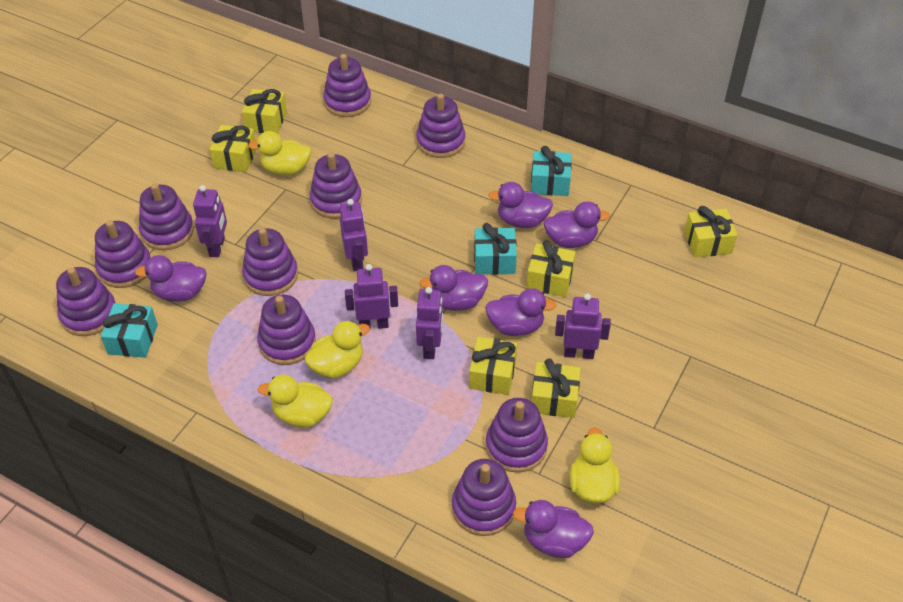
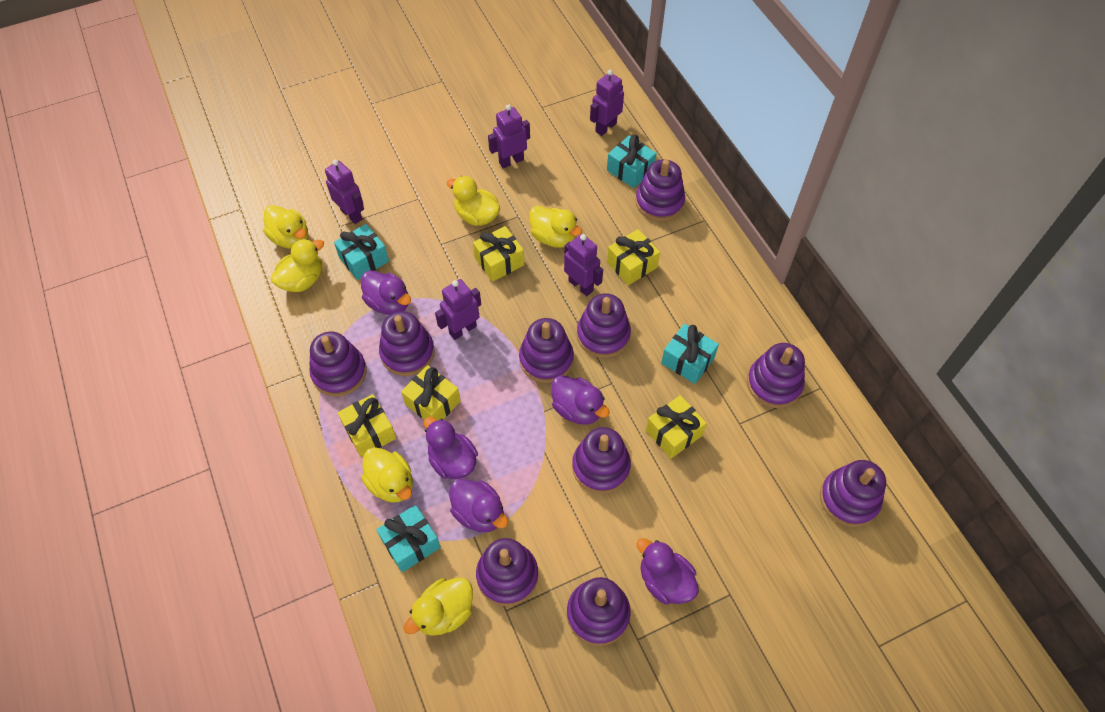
purple duck: [135,255,207,302] [420,265,488,311] [485,288,557,336] [488,182,553,228] [513,500,594,558] [543,201,610,248] = 6 -> [361,270,411,315] [424,417,478,479] [450,479,508,532] [551,375,610,425] [637,538,699,605] = 5
turquoise gift: [101,303,158,358] [474,223,517,275] [531,146,572,196] = 3 -> [334,224,389,280] [376,505,441,572] [607,135,657,188] [661,324,719,384] = 4
yellow duck: [248,131,311,175] [258,375,333,428] [305,321,370,378] [569,427,620,503] = 4 -> [263,205,308,249] [271,239,324,292] [361,447,413,503] [404,578,473,636] [447,176,500,226] [529,206,582,248] = 6
yellow gift: [210,125,256,172] [242,89,287,134] [469,337,517,395] [526,240,576,297] [531,358,581,418] [684,206,737,258] = 6 -> [338,394,396,457] [401,365,461,420] [473,226,524,282] [607,229,660,285] [646,395,707,459] = 5

